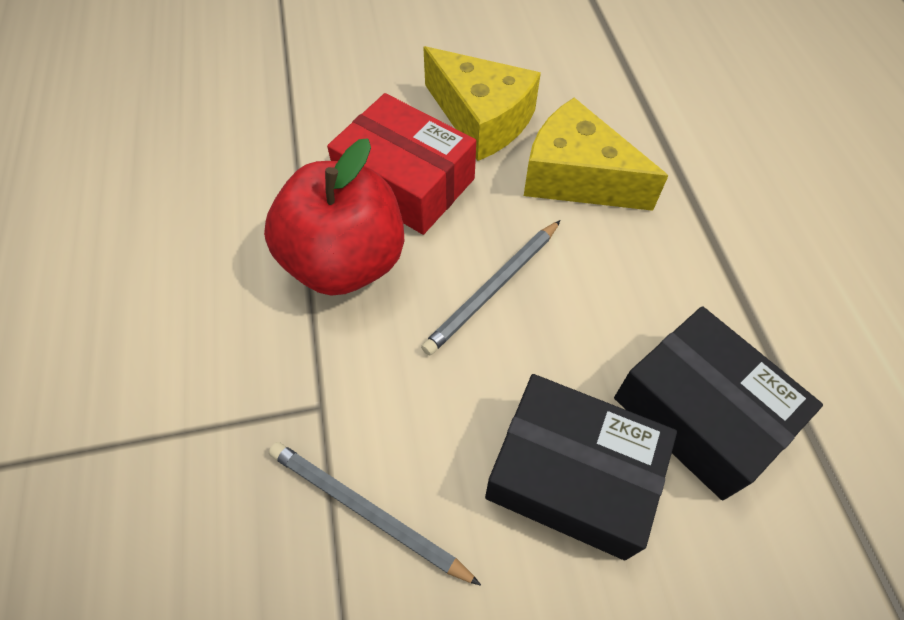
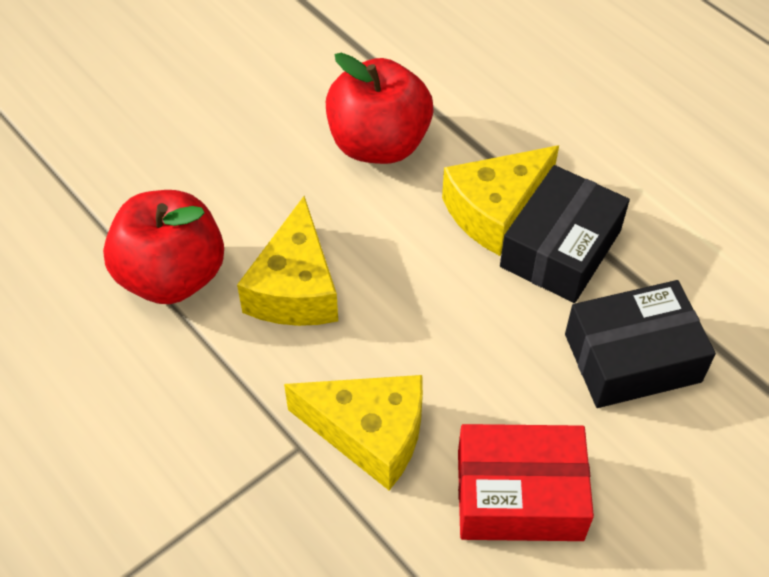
grey pencil: [269,442,481,586] [421,220,561,355] = 2 -> none = 0
red apple: [264,138,404,296] = 1 -> [103,190,224,304] [326,53,433,164] = 2
yellow cheese: [423,46,541,161] [524,97,668,211] = 2 -> [237,196,338,326] [284,375,423,490] [442,145,559,256] = 3

